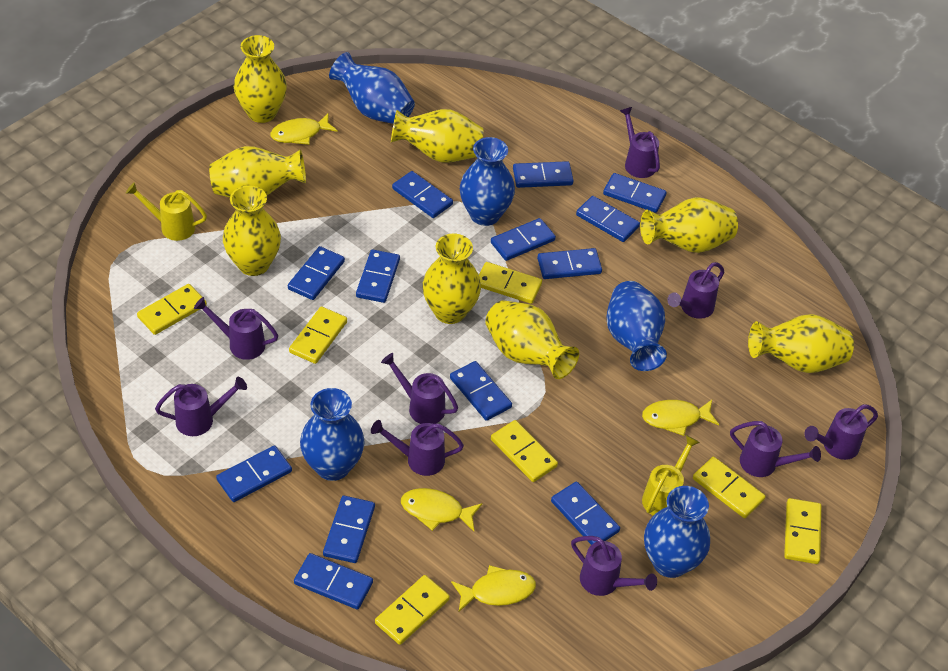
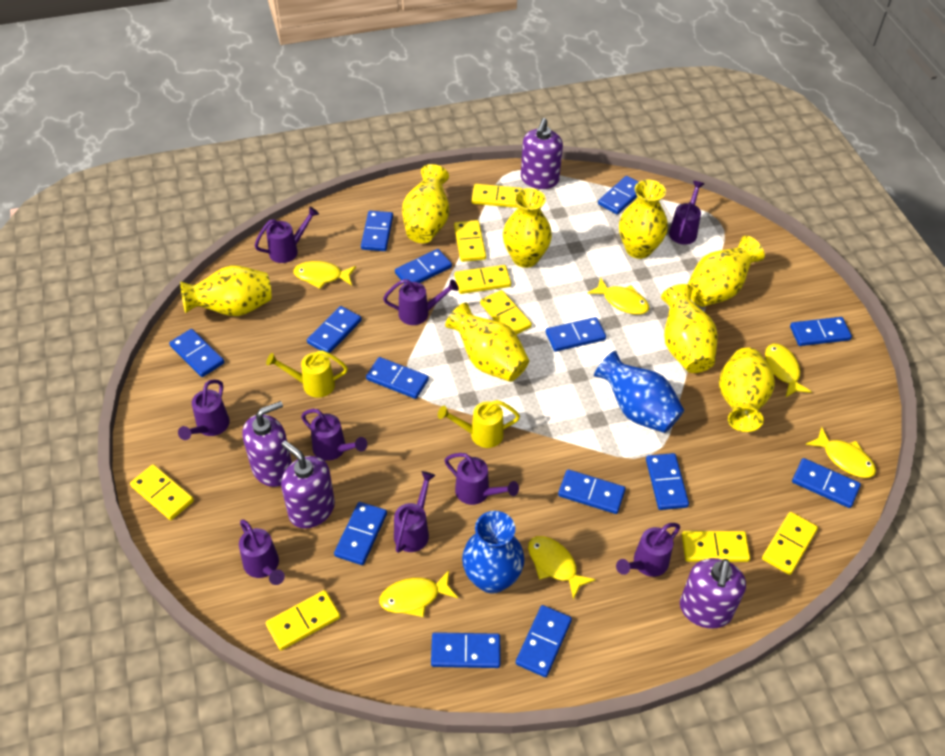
blue domino: [216,445,292,502] [288,246,345,300] [294,553,373,609] [323,496,375,563] [356,249,400,303] [392,171,453,218] [450,361,512,421] [491,218,556,261] [513,161,574,188] [537,248,602,279] [551,482,620,545] [576,196,640,242] [603,173,667,213] = 13 -> [169,329,224,377] [307,306,362,353] [334,502,387,565] [361,211,393,251] [366,357,429,399] [395,249,452,284] [431,632,500,668] [516,605,572,677] [546,317,606,352] [558,469,625,514] [598,176,638,215] [646,453,689,510] [790,317,852,346] [792,458,861,508] = 14
blue vase: [300,388,365,481] [329,52,415,124] [460,137,515,226] [606,281,667,371] [644,486,710,578] = 5 -> [462,511,524,594] [594,350,684,433] = 2
purple soap dispenser: none = 0 -> [243,401,292,487] [281,441,335,529] [521,118,563,189] [680,558,746,629] = 4
yellow domino: [137,284,207,335] [289,306,347,364] [375,575,450,645] [479,262,542,304] [491,420,558,482] [693,457,765,518] [784,498,821,564] = 7 -> [130,464,194,520] [266,590,340,650] [454,220,486,262] [455,265,511,294] [472,184,523,208] [480,290,532,335] [682,531,750,562] [762,512,818,575] = 8
yellow fish: [270,113,338,145] [401,488,482,531] [451,565,536,612] [642,400,719,436] = 4 -> [293,261,356,289] [379,570,458,617] [528,536,596,599] [587,277,650,315] [765,344,812,398] [806,427,876,478] = 6

